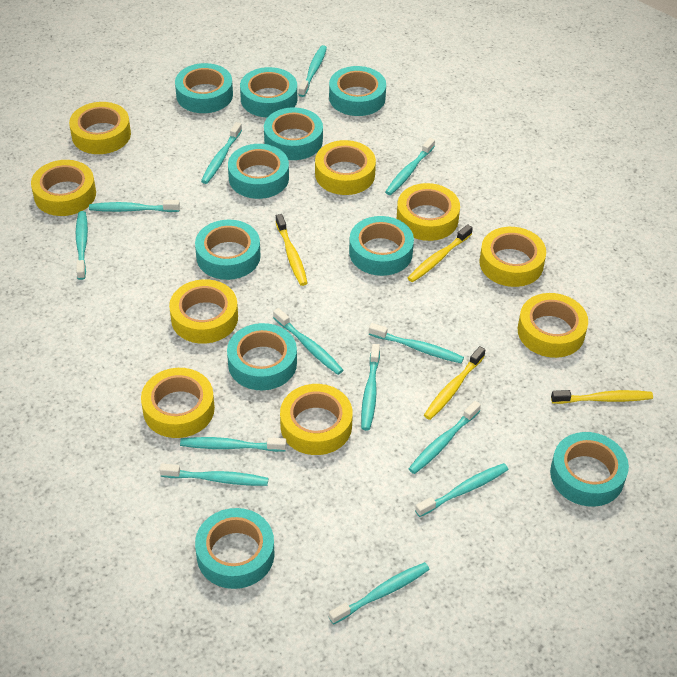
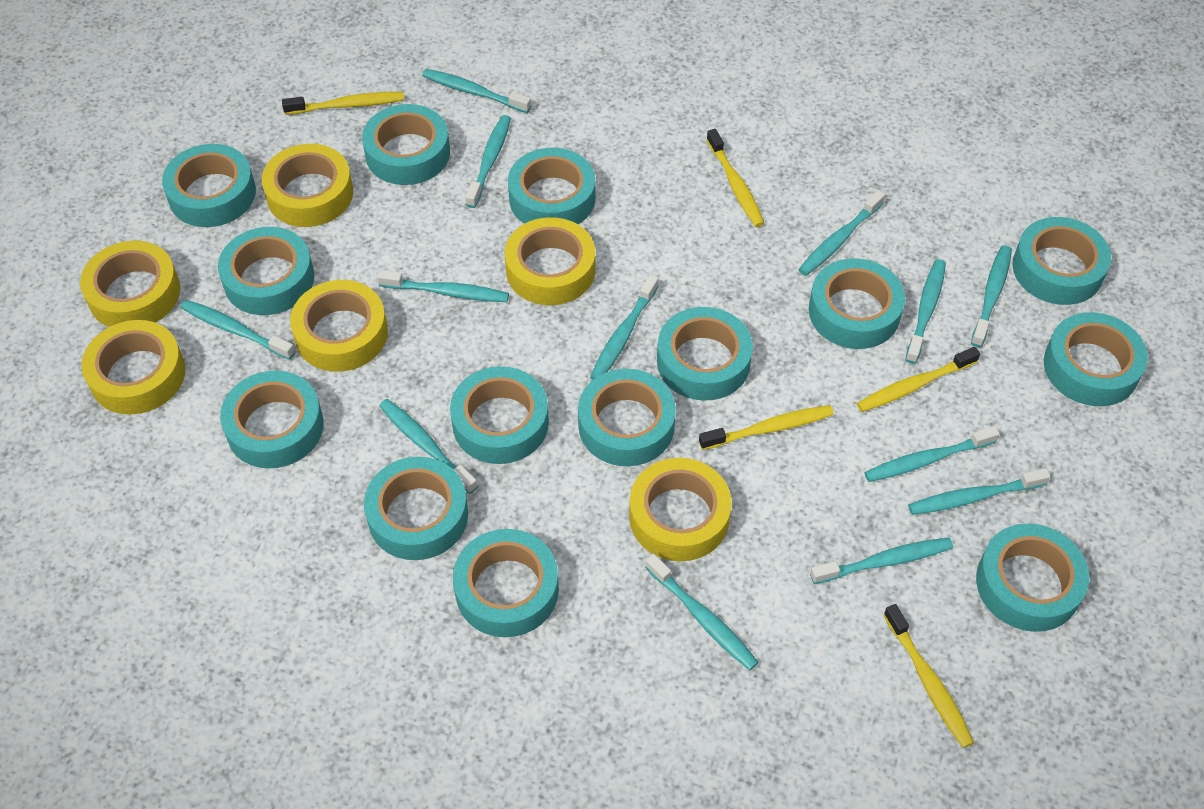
turquoise tape: [175,63,233,113] [195,220,261,280] [195,508,275,589] [227,323,297,390] [228,144,289,199] [240,67,297,118] [264,107,323,160] [329,66,386,116] [349,216,414,276] [550,432,629,507] = 10 -> [162,144,256,227] [218,227,314,315] [220,371,324,469] [362,104,450,185] [364,457,468,560] [450,366,549,464] [453,529,559,637] [508,148,596,224] [578,369,676,466] [657,307,753,401] [809,258,905,349] [976,524,1089,632] [1012,217,1111,305] [1044,312,1148,406] = 14
yellow tape: [31,160,96,216] [69,102,131,154] [141,368,215,438] [169,279,238,344] [280,384,353,455] [315,140,376,195] [397,183,460,241] [479,227,546,287] [518,293,588,358] = 9 -> [80,240,180,327] [81,320,185,415] [262,144,353,227] [290,280,388,372] [505,217,595,305] [629,458,732,561] = 6
yellow toothbrush: [275,214,307,286] [408,224,473,282] [424,346,485,420] [551,390,653,404] = 4 -> [282,92,404,115] [699,405,834,450] [706,129,764,227] [857,347,980,412] [884,604,974,748] = 5

